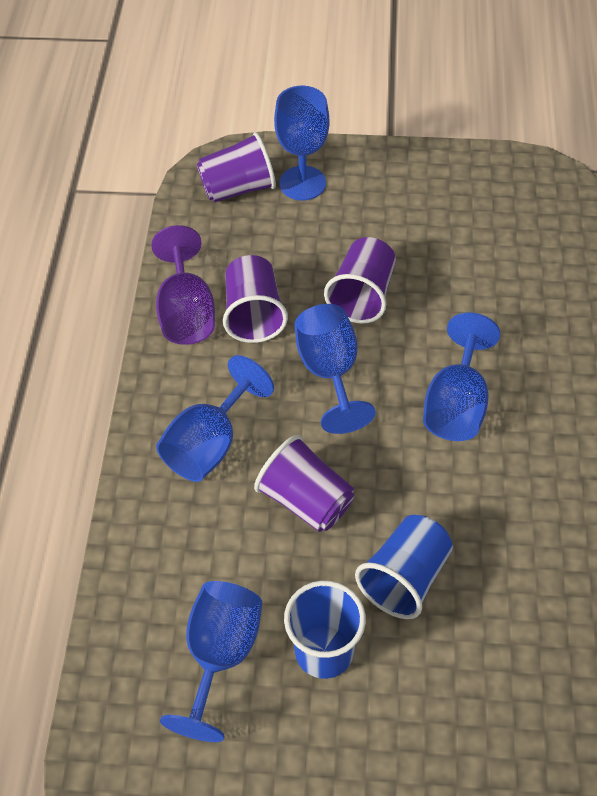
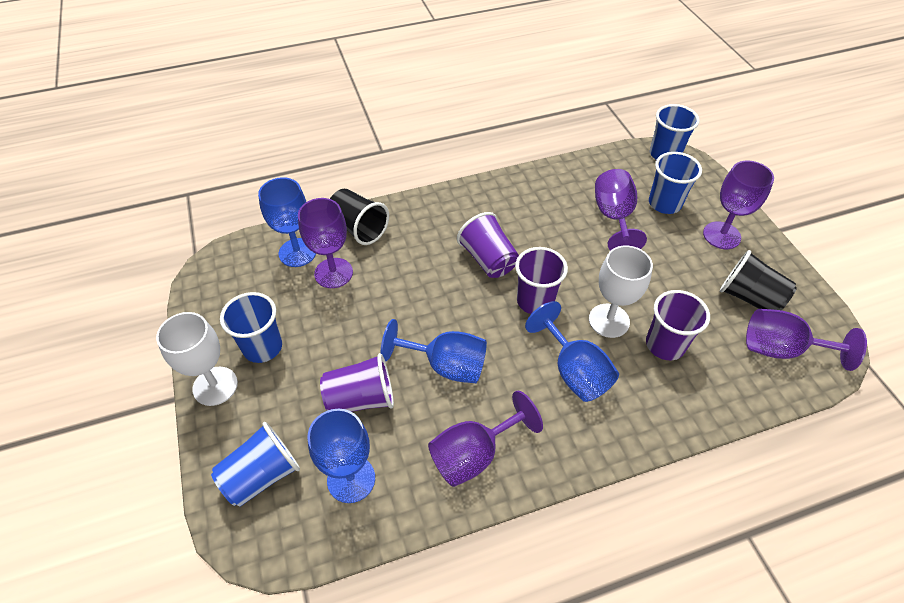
black cup: none = 0 -> [330,189,389,245] [720,250,797,311] = 2
blue cup: [284,580,366,679] [355,515,453,619] = 2 -> [211,422,300,507] [220,292,282,363] [649,152,702,214] [650,104,700,160] = 4
blue goblet: [156,355,274,482] [160,581,262,742] [274,86,329,201] [295,304,376,434] [423,312,500,441] = 5 -> [258,177,316,267] [307,409,375,503] [381,319,487,383] [525,301,619,402] = 4
purple goblet: [151,225,215,345] = 1 -> [298,198,353,288] [428,390,543,487] [595,169,647,251] [703,161,774,249] [746,309,867,371] = 5
white goblet: none = 0 -> [156,312,238,406] [589,245,653,338] = 2

